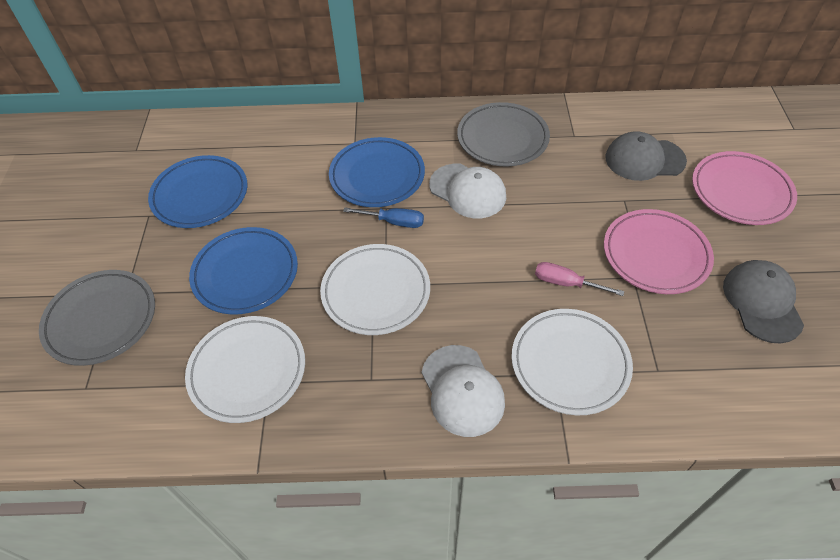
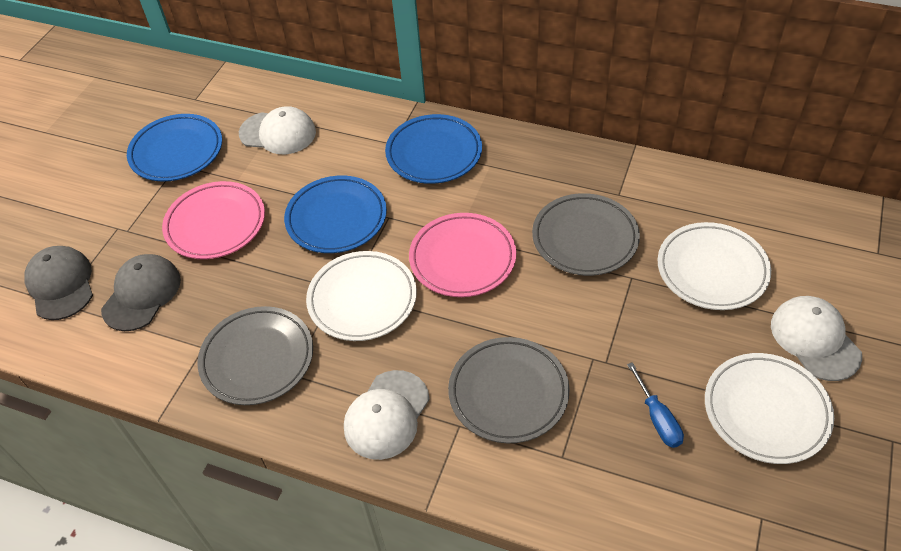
grey plate: [39,270,155,366] [457,102,550,167] = 2 -> [198,306,313,405] [448,337,570,443] [532,193,640,276] = 3
pink screwdriver: [535,262,625,296] = 1 -> none = 0
white cap: [422,345,505,437] [429,164,506,218] = 2 -> [239,106,316,154] [344,370,430,460] [771,296,862,381] = 3

